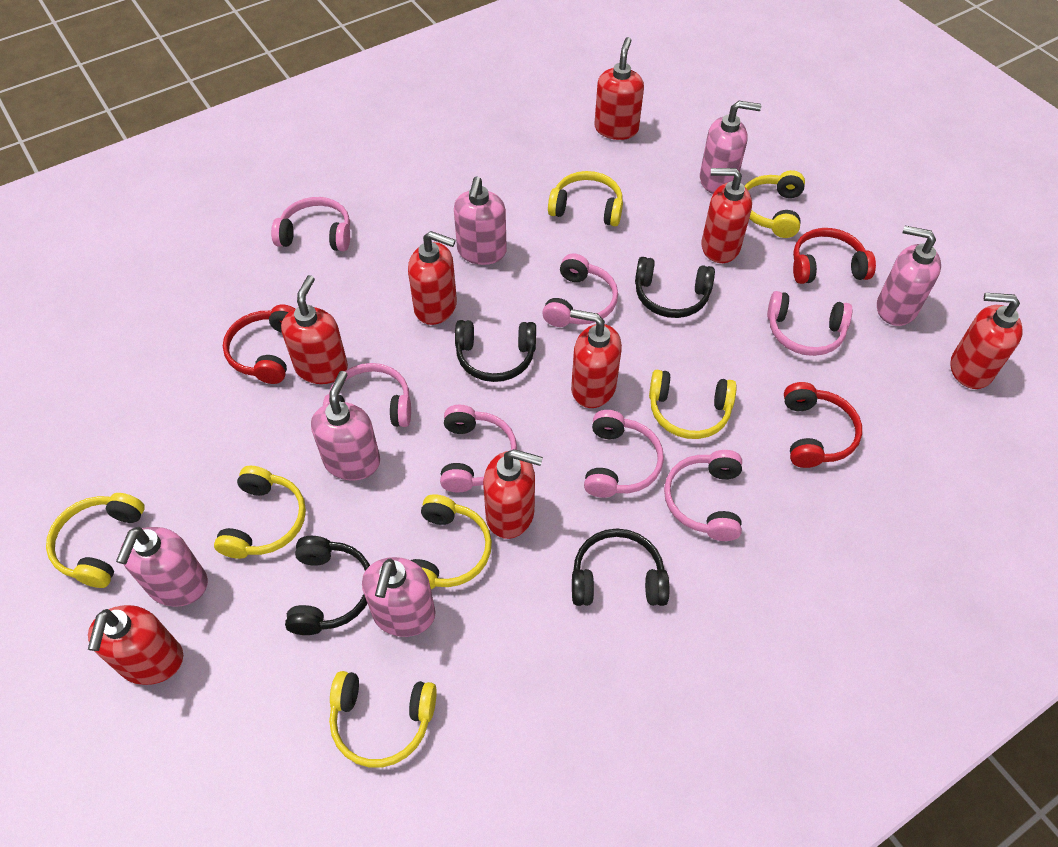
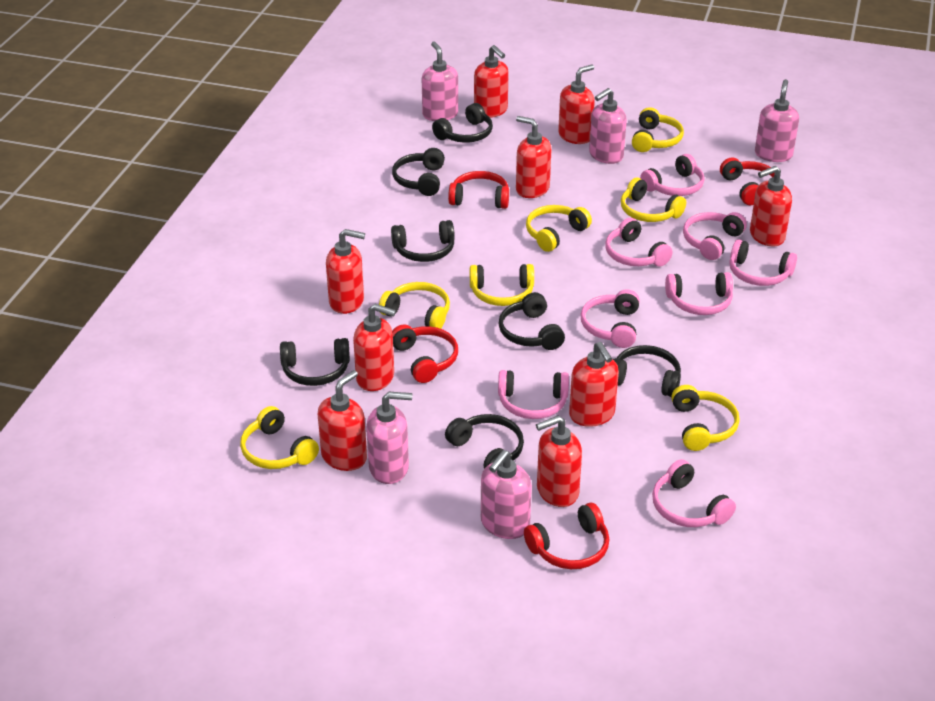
black headphones: [285,536,370,635] [455,320,536,382] [572,529,669,606] [635,257,715,318] = 4 -> [280,338,350,386] [391,220,455,262] [392,148,445,196] [432,103,493,143] [445,414,524,469] [499,292,565,350] [613,345,681,397] = 7
pink headphones: [271,197,350,251] [323,363,411,427] [440,405,517,493] [542,253,618,327] [584,410,664,498] [664,450,742,541] [767,291,853,356] = 7 -> [498,370,569,419] [581,290,640,348] [605,218,673,267] [640,154,704,196] [652,459,736,527] [665,272,733,315] [683,212,747,260] [729,239,797,286] = 8
pink soap dispenser: [116,527,208,607] [311,371,380,481] [362,557,435,637] [454,177,507,265] [700,101,761,194] [877,226,941,326] = 6 -> [366,392,412,484] [422,41,458,121] [481,450,532,539] [589,88,627,164] [755,79,799,162] = 5
red headphones: [223,305,295,384] [784,382,862,468] [793,228,876,284] = 3 -> [392,324,458,383] [448,171,509,209] [524,503,609,569] [720,157,775,205] = 4
red soap dispenser: [88,605,183,685] [281,275,348,384] [408,231,457,325] [483,449,543,539] [570,309,622,408] [594,37,644,140] [701,168,752,263] [950,293,1023,389] = 8 -> [318,370,367,471] [326,229,365,314] [353,304,396,391] [474,45,509,118] [516,116,552,198] [536,416,582,507] [558,64,595,144] [569,342,619,427] [750,166,792,246] = 9

